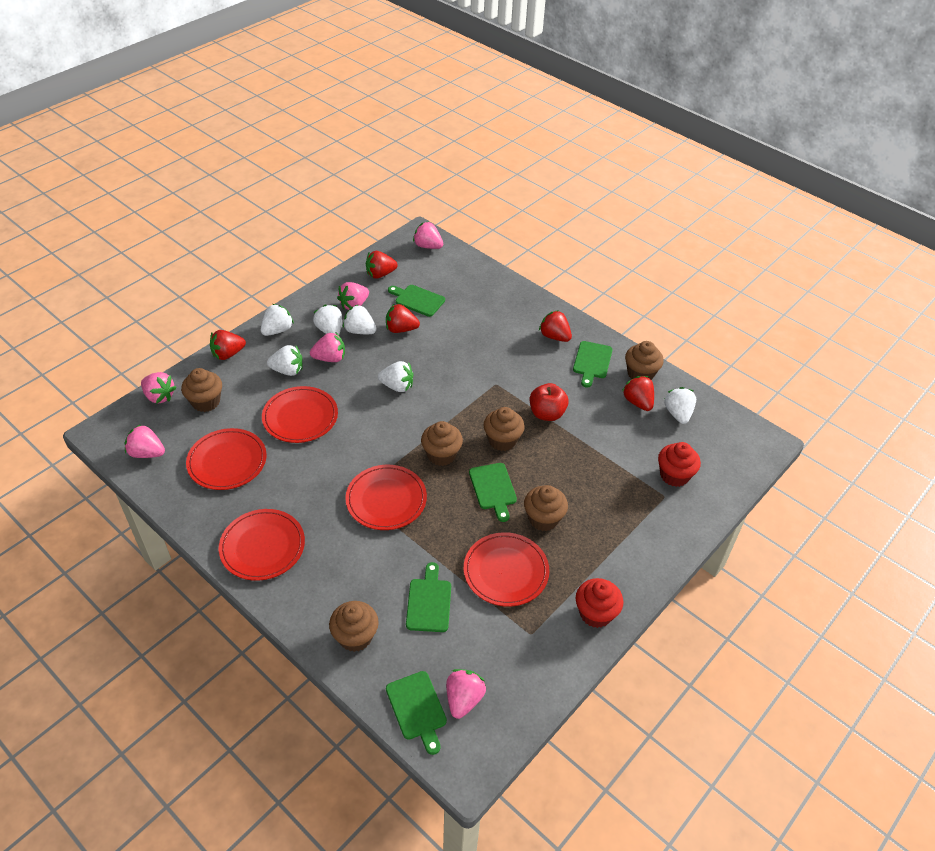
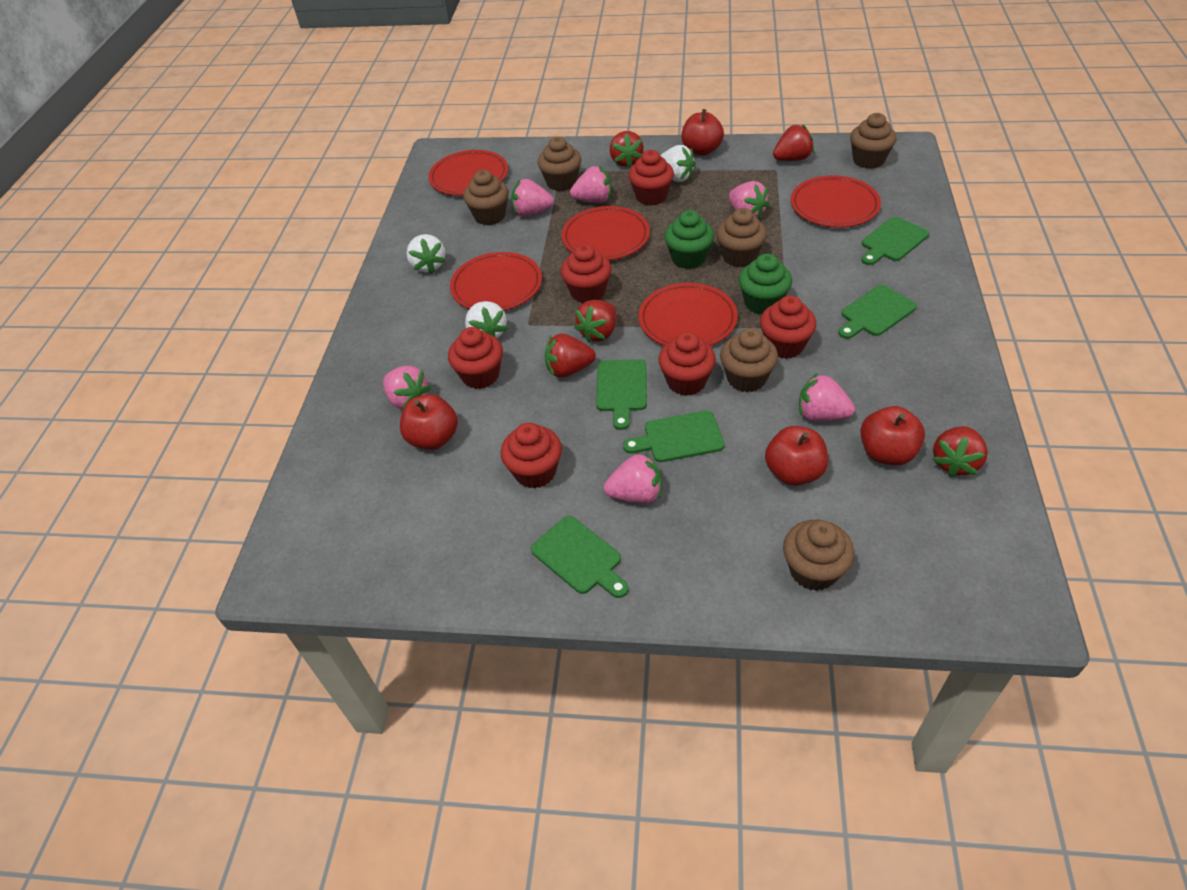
green cupcake: none = 0 -> [664,210,714,269] [739,254,792,315] = 2
red apple: [530,383,569,421] = 1 -> [400,394,458,450] [682,109,724,156] [765,426,828,486] [860,406,925,465] = 4
red cupcake: [576,578,623,628] [658,442,701,487] = 2 -> [448,327,503,389] [501,423,562,488] [561,244,611,303] [628,150,674,206] [658,332,716,396] [760,296,816,359] = 6
white strawberry: [261,304,294,336] [267,345,303,376] [313,305,342,335] [343,304,377,334] [378,361,413,392] [664,387,696,424] = 6 -> [406,234,446,274] [465,301,508,339] [660,145,696,182] = 3

